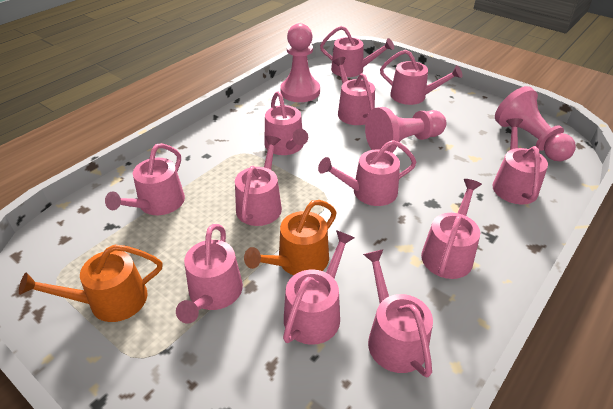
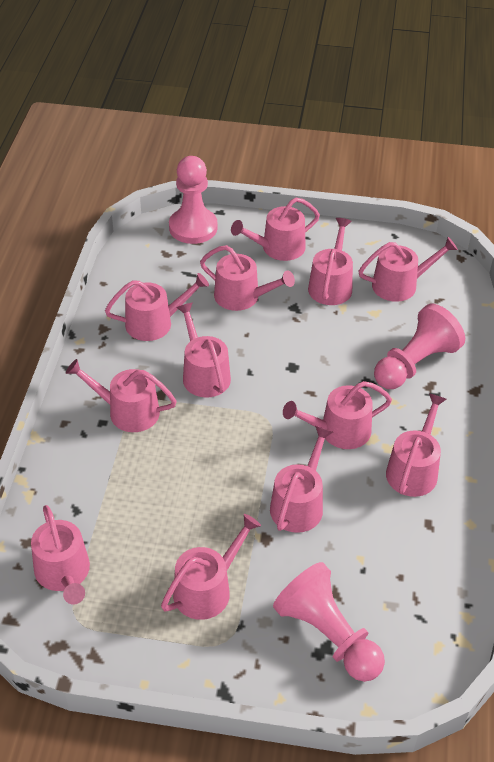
orange watering can: [19,244,162,322] [244,200,337,275] = 2 -> none = 0

